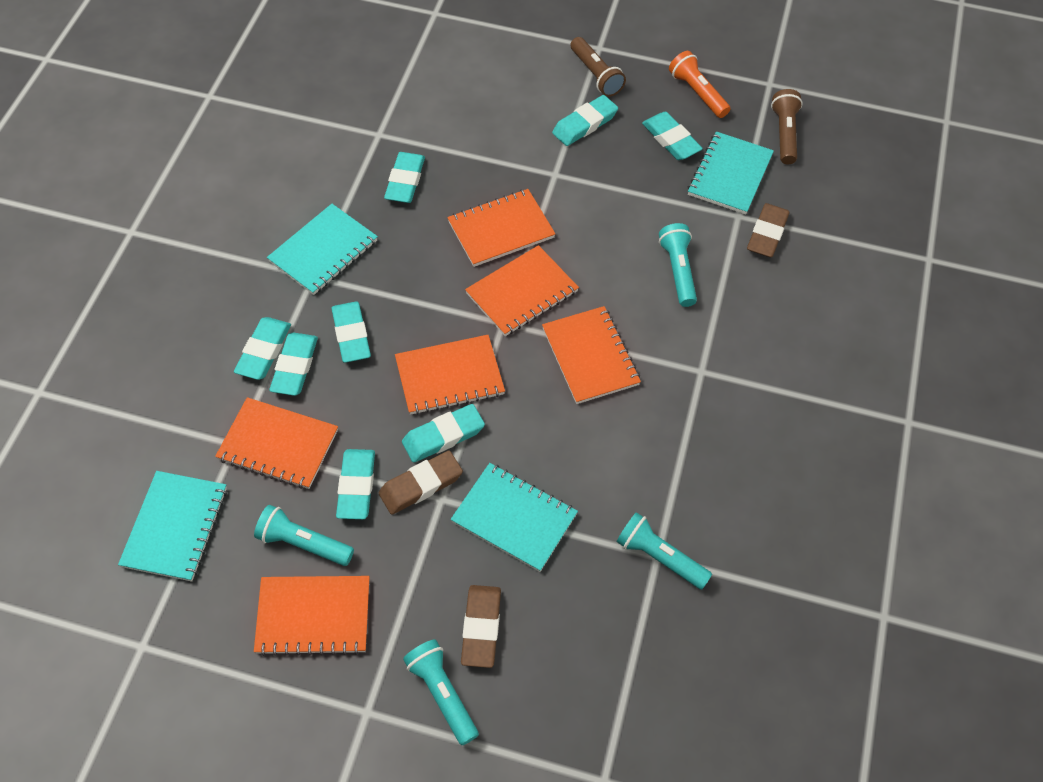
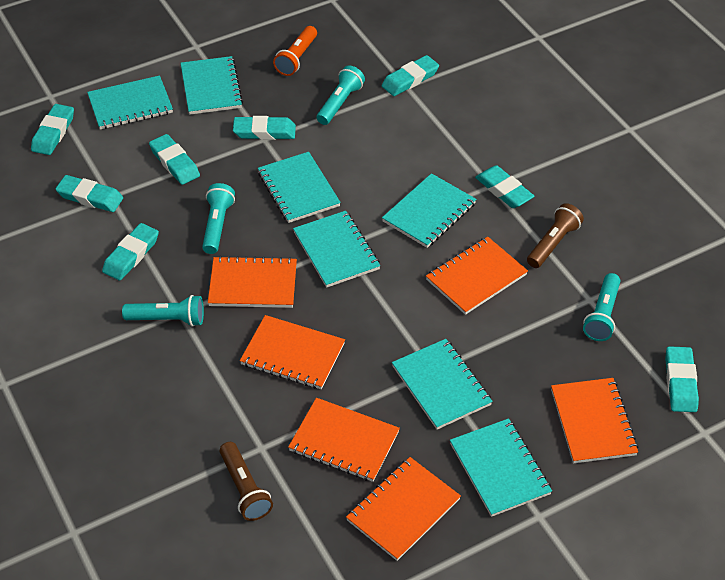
brown eraser: [379,450,463,515] [461,585,501,668] [747,203,790,257] = 3 -> none = 0
turquoise notebook: [118,471,227,582] [267,204,378,295] [451,463,578,572] [688,132,774,215] = 4 -> [87,75,173,130] [181,56,243,115] [258,152,341,223] [293,211,380,288] [382,173,476,248] [392,339,493,430] [450,418,552,517] = 7

